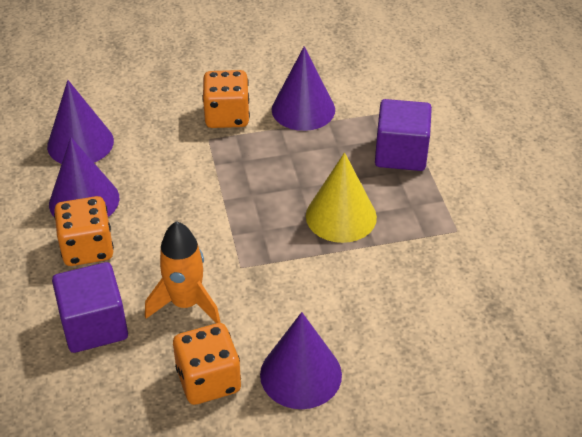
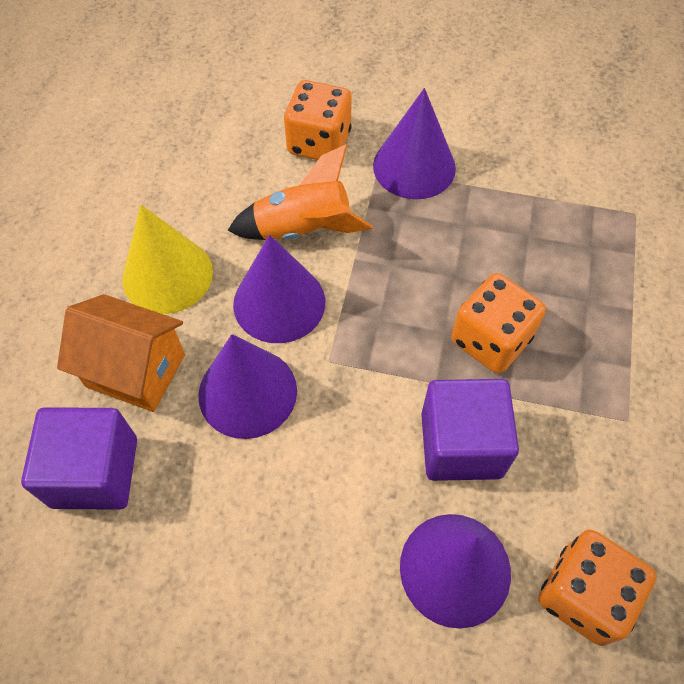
orange house: none = 0 -> [57,294,185,412] = 1

